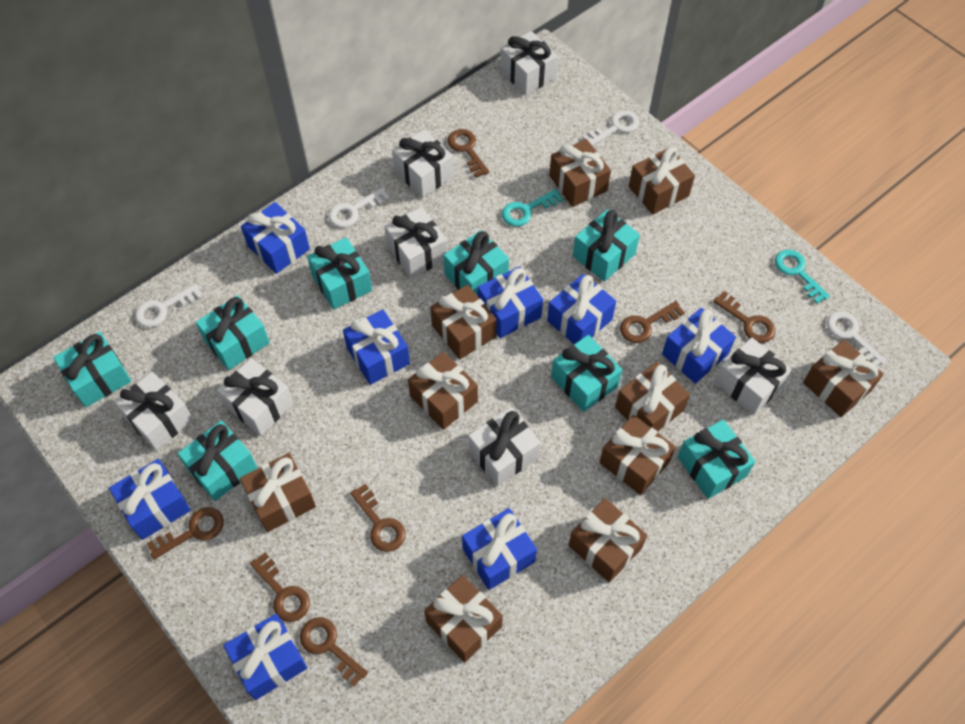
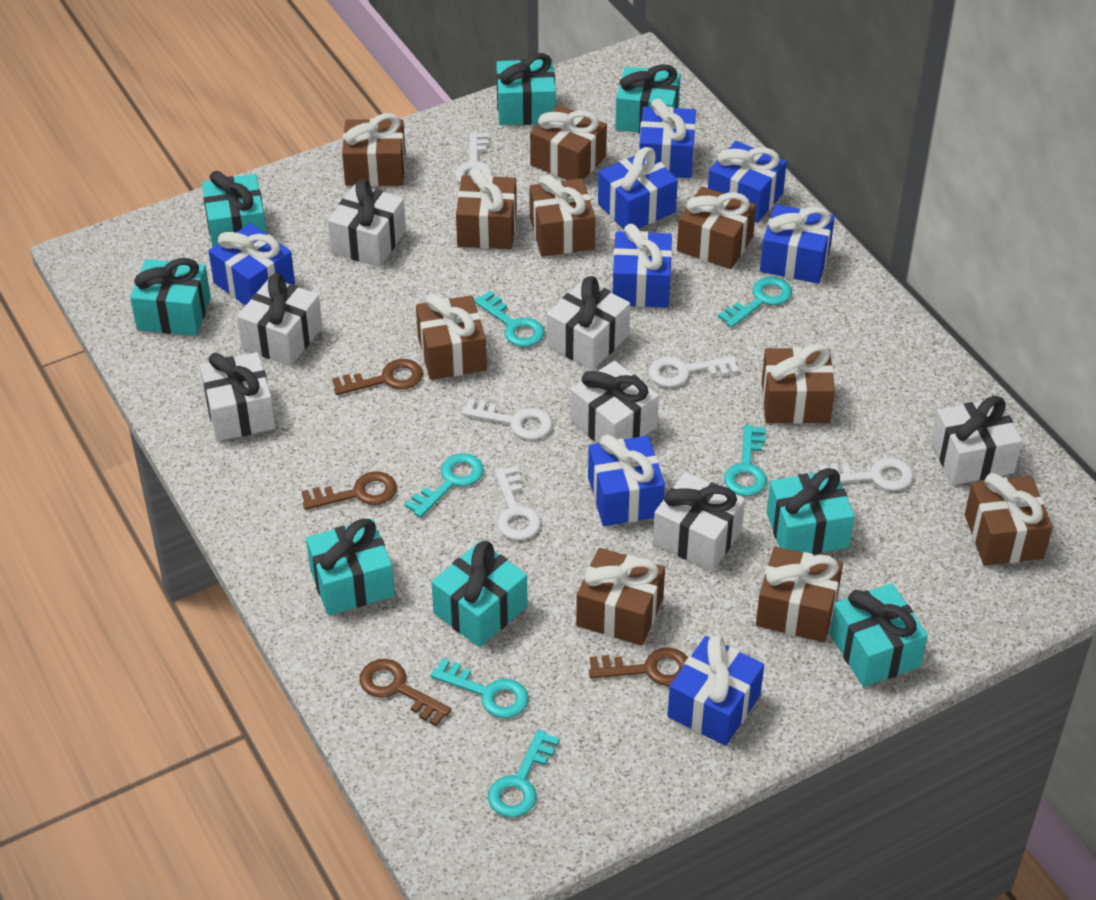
brown key: [147,507,224,560] [250,552,310,622] [300,617,368,686] [350,484,405,552] [447,129,489,178] [620,301,685,343] [713,291,775,343] = 7 -> [301,471,397,510] [332,359,423,395] [359,659,452,726] [589,647,688,686] = 4
turquoise key: [502,189,563,227] [775,250,830,304] = 2 -> [405,453,484,517] [431,658,529,718] [474,291,545,347] [488,729,560,818] [718,277,792,328] [724,425,767,496] = 6
white key: [135,284,203,327] [328,187,390,228] [582,110,639,146] [827,311,886,366] = 4 -> [455,132,492,183] [462,398,552,440] [495,466,541,540] [649,356,739,387] [819,458,913,491] = 5

